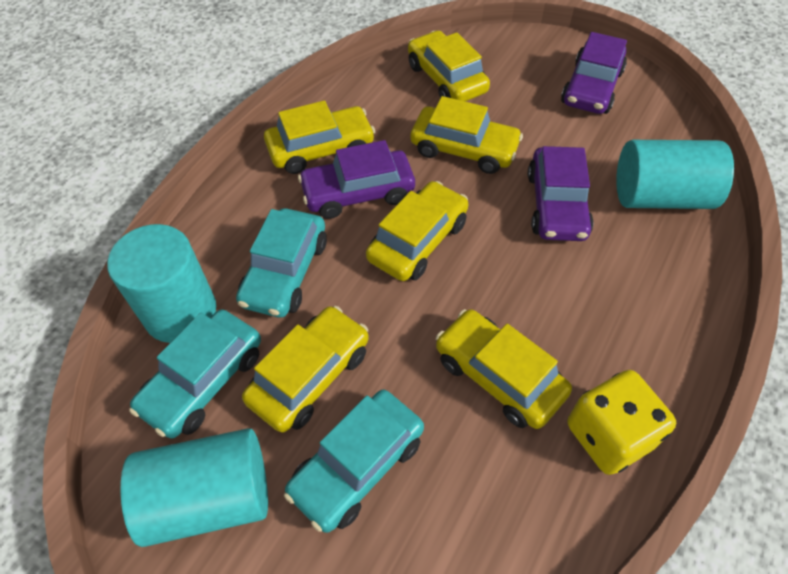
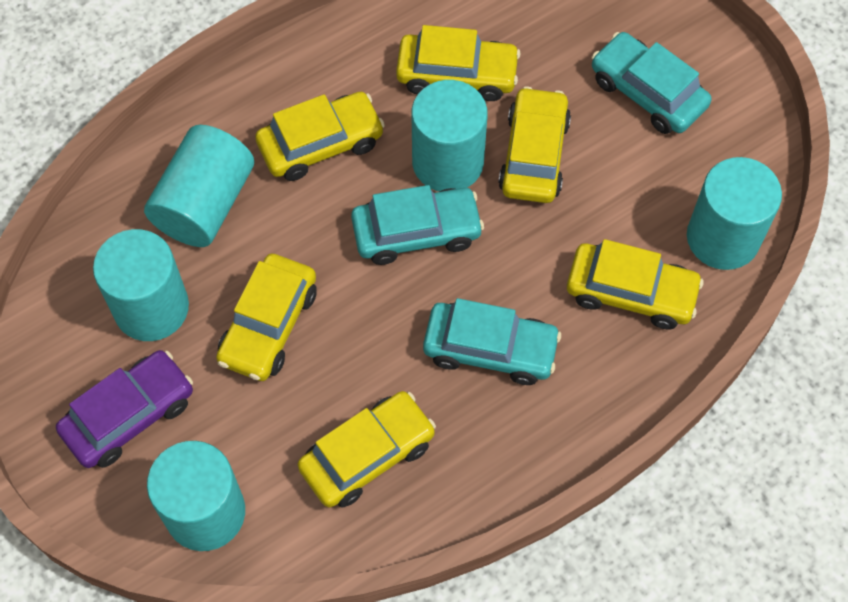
purple car: [298,140,415,219] [528,146,594,241] [561,32,627,114] = 3 -> [56,350,193,468] = 1
turquoise cylinder: [107,224,216,343] [120,428,268,547] [616,140,734,209] = 3 -> [93,229,189,341] [144,125,254,247] [147,441,245,551] [411,80,488,192] [687,157,782,270] = 5
yellow dice: [568,370,676,475] = 1 -> none = 0

